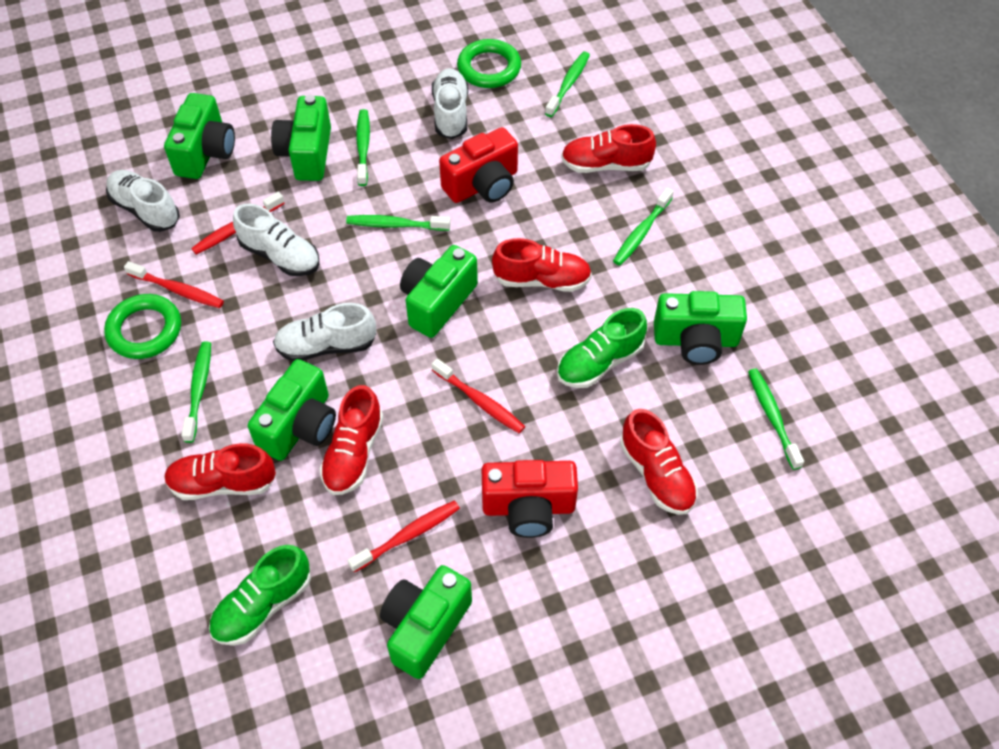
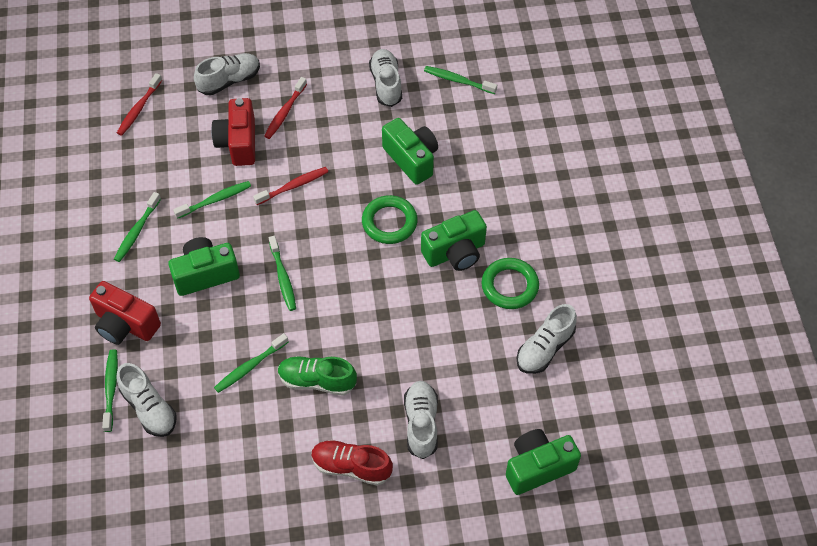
green camera: [164,93,235,179] [248,359,336,461] [271,95,331,181] [380,565,472,679] [400,245,478,338] [654,291,747,365] = 6 -> [168,237,240,296] [382,118,438,185] [421,210,487,271] [506,429,581,495] = 4
green shoe: [209,545,311,646] [557,308,647,388] = 2 -> [278,356,357,396] = 1
red shoe: [164,443,276,500] [319,385,384,495] [492,238,592,292] [561,124,656,173] [620,409,698,515] = 5 -> [311,440,393,486] = 1
red toothbrush: [124,261,224,308] [191,192,285,255] [347,500,460,572] [432,358,525,434] = 4 -> [117,73,162,136] [253,167,328,205] [264,77,307,139] = 3
white shoe: [106,170,180,232] [233,204,319,276] [273,303,376,361] [432,68,468,139] = 4 -> [117,363,176,437] [194,53,260,95] [369,49,402,107] [404,381,438,459] [517,304,577,374] = 5

